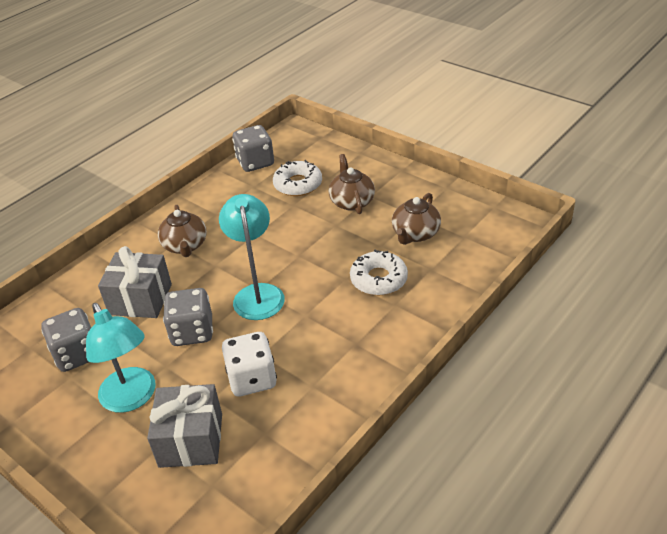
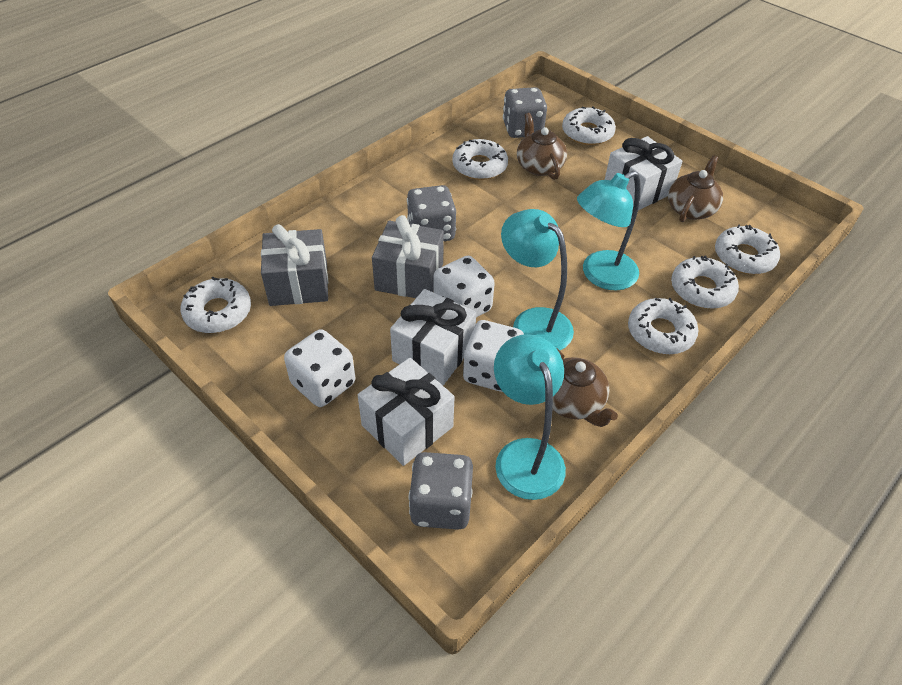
turquoise lamp: [86,303,155,413] [219,194,285,320] = 2 -> [494,334,566,500] [501,209,574,350] [577,171,641,291] = 3
white dice: [222,332,277,397] = 1 -> [284,329,355,407] [433,256,495,317] [463,320,524,392] = 3
white donut: [273,160,322,196] [350,249,408,295] = 2 -> [180,277,251,333] [452,139,508,180] [562,106,616,145] [628,298,699,354] [671,255,739,309] [715,224,780,274] = 6
white gift: none = 0 -> [358,358,455,466] [390,289,476,385] [604,136,683,210] = 3

